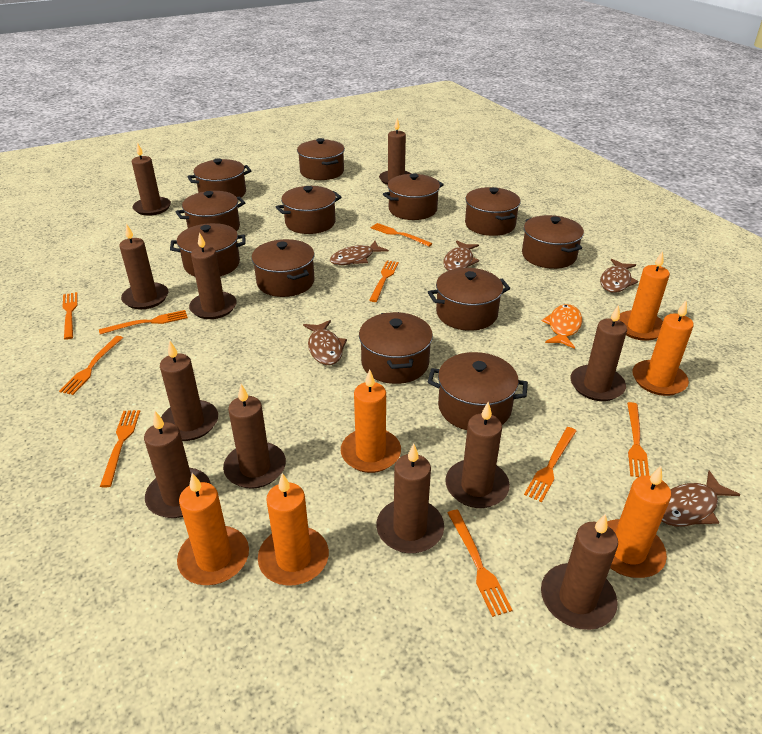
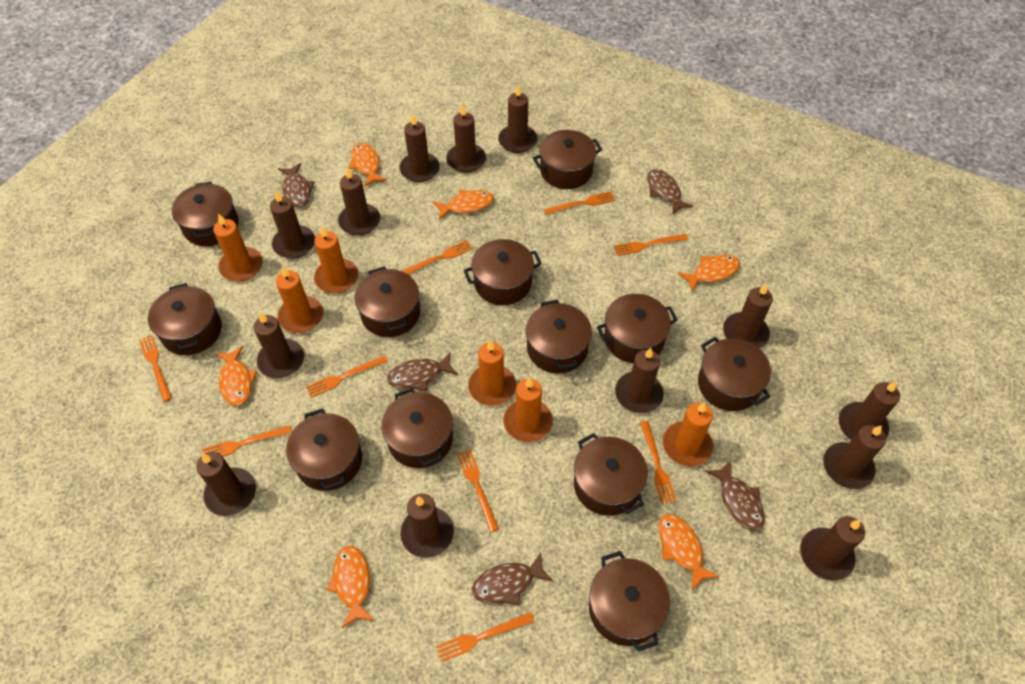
brown candle: [119,224,169,310] [132,142,171,216] [144,411,211,518] [160,340,218,441] [189,232,237,319] [223,384,286,489] [376,444,444,553] [379,118,411,185] [445,402,510,508] [541,514,618,630] [570,305,627,401] = 11 -> [196,452,256,516] [254,312,304,378] [270,191,315,259] [338,167,380,236] [399,114,440,182] [400,493,454,558] [446,105,486,173] [498,85,537,153] [615,348,664,413] [723,283,773,348] [800,516,865,581] [823,425,886,489] [838,381,900,440] = 13
orange fish: [542,304,582,349] = 1 -> [216,346,257,406] [327,546,375,628] [349,143,387,187] [433,190,494,220] [659,514,719,591] [678,255,740,292] = 6

